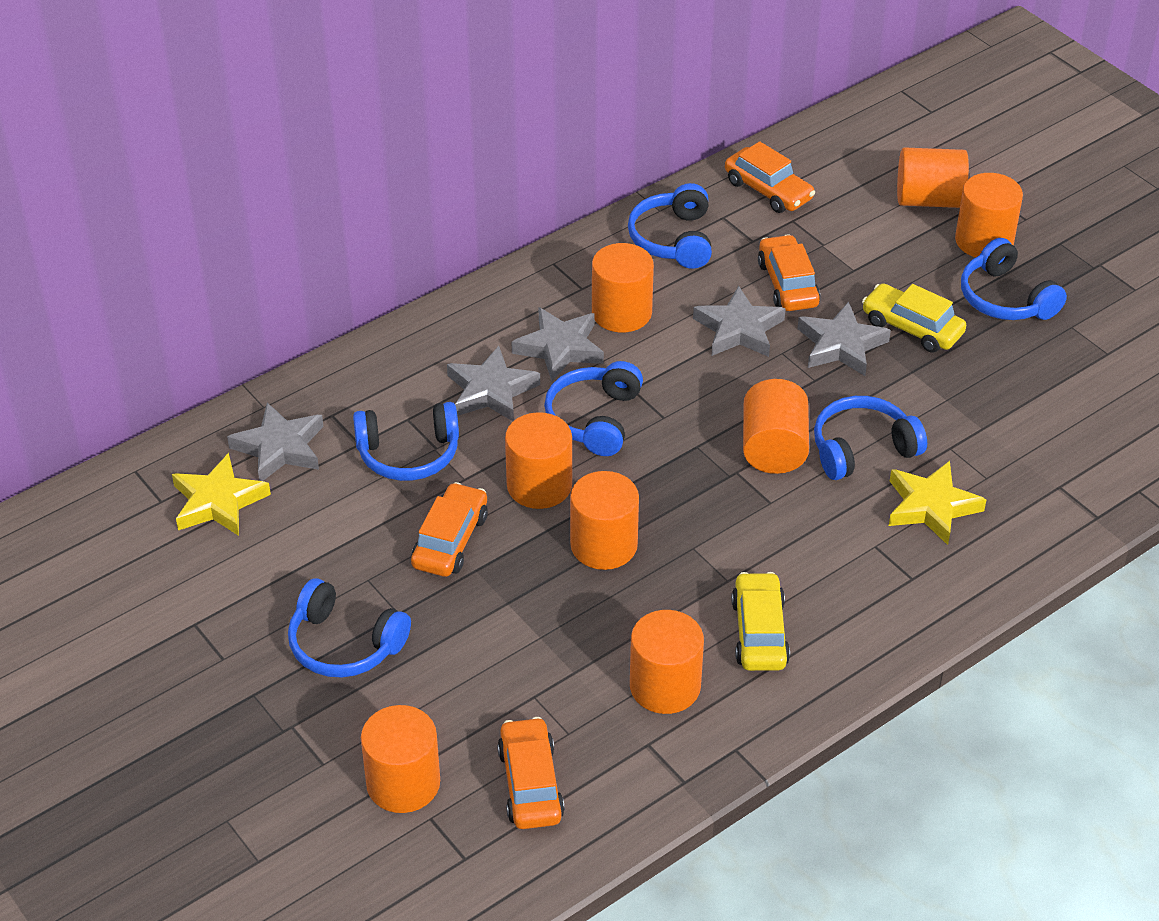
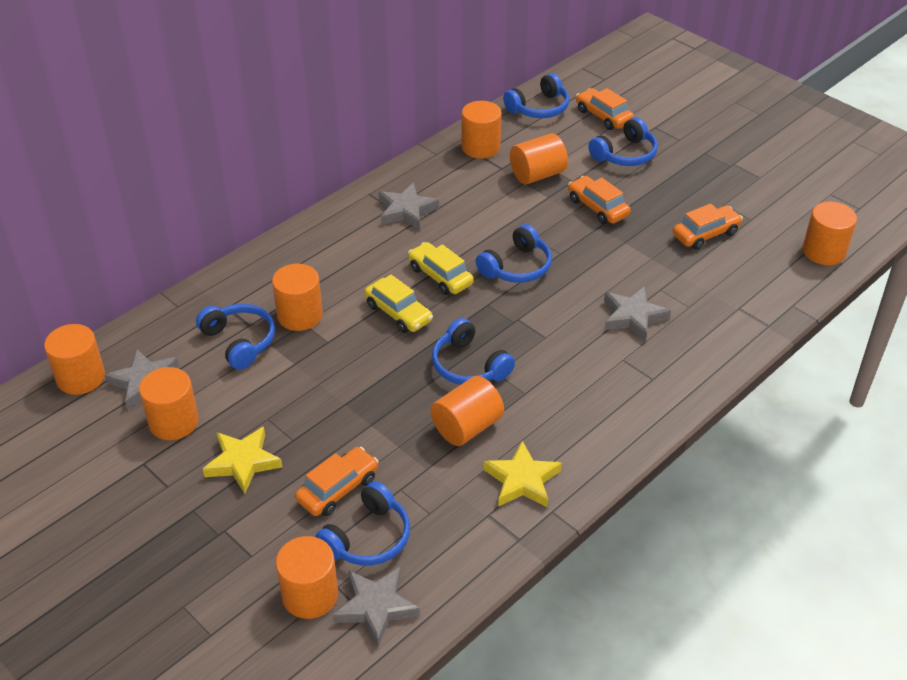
grey star: [227,403,324,481] [447,346,540,421] [511,307,604,381] [693,286,786,357] [798,302,891,376] = 5 -> [105,349,179,409] [333,567,420,647] [378,182,439,229] [604,286,671,342] = 4

